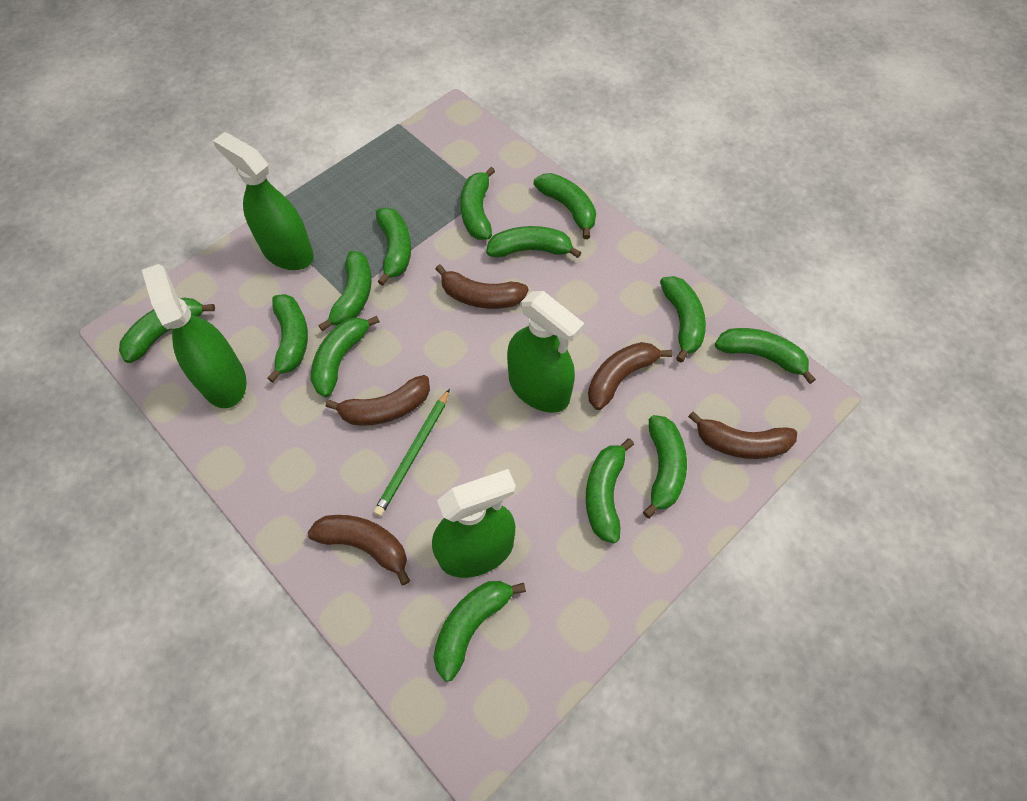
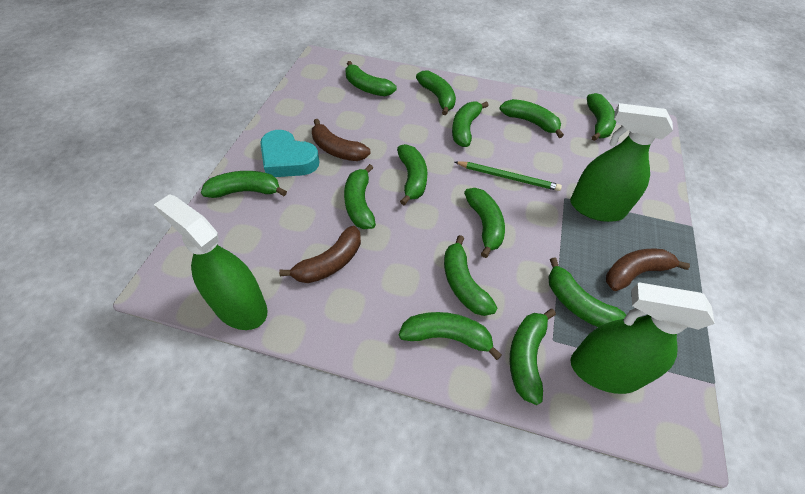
brown banana: [308,515,410,585] [326,375,430,426] [435,264,529,309] [588,342,672,410] [688,411,797,459] = 5 -> [279,226,361,283] [312,119,371,161] [606,248,690,291] = 3
green spray bottle: [142,264,247,408] [213,132,314,270] [432,469,516,578] [507,291,585,413] = 4 -> [154,194,268,330] [570,103,673,222] [571,282,715,394] = 3
turquoise heart: none = 0 -> [260,130,320,177] = 1

